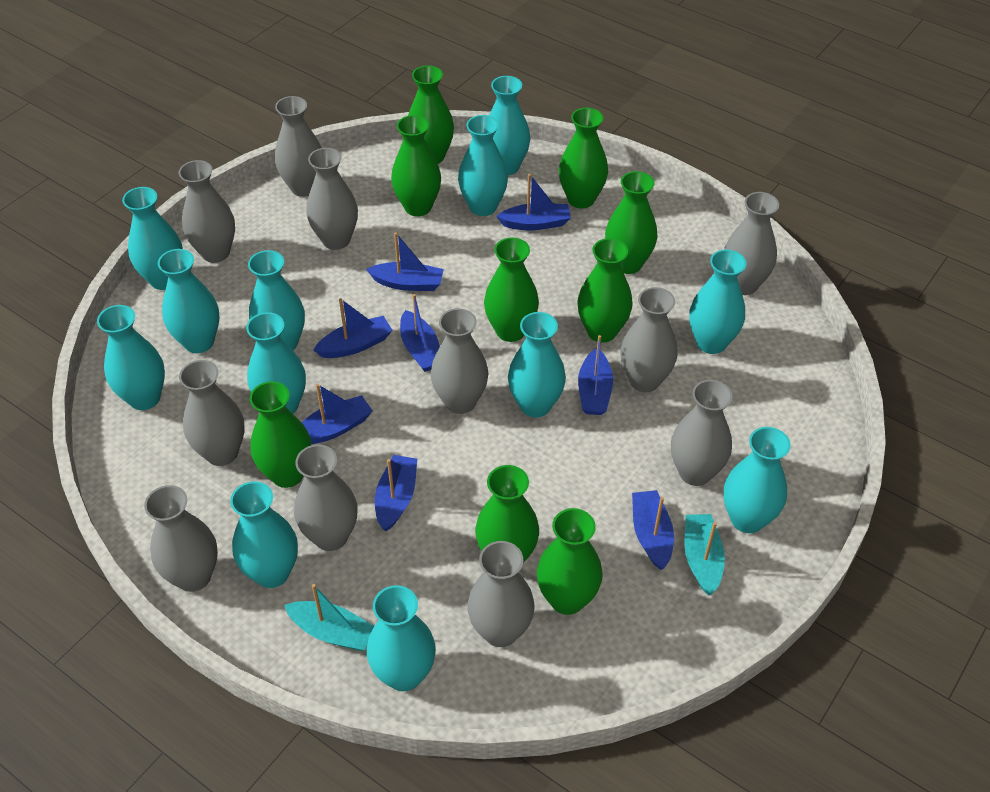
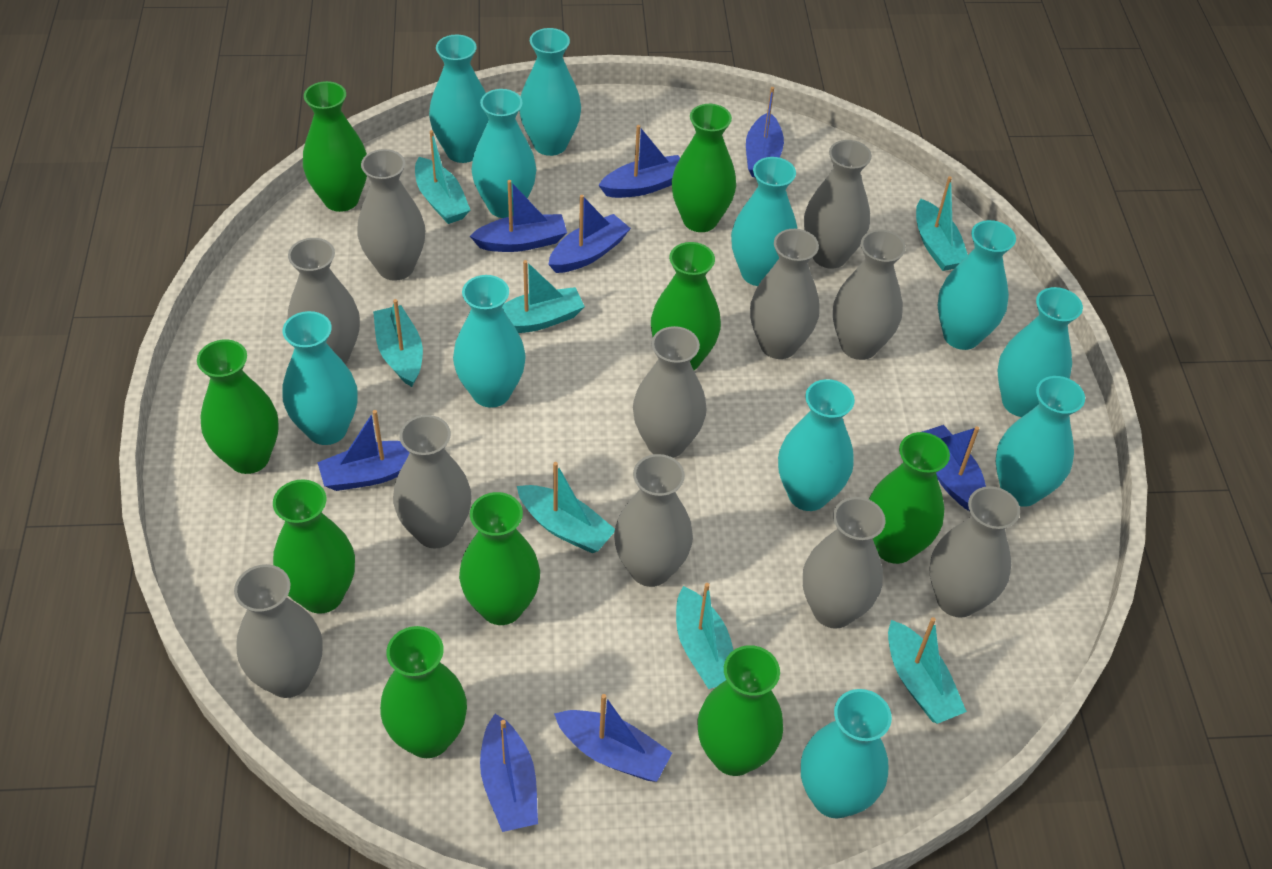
turquoise boat: [284,584,374,651] [684,514,725,595] = 2 -> [373,299,423,387] [415,130,470,224] [502,260,585,333] [517,462,615,553] [676,583,733,689] [888,617,967,724] [916,176,968,271] = 7
turquoise vase: [97,305,165,410] [122,187,183,290] [158,249,219,353] [230,481,298,588] [246,312,306,414] [248,250,305,351] [367,585,436,691] [458,115,508,216] [489,76,530,175] [508,312,566,418] [690,249,746,354] [723,427,791,533] = 12 -> [283,311,358,445] [429,34,489,163] [453,275,526,408] [471,89,537,218] [519,28,581,156] [731,157,797,286] [778,379,855,511] [801,689,892,819] [937,220,1016,350] [996,376,1085,507] [997,287,1083,417] = 11

